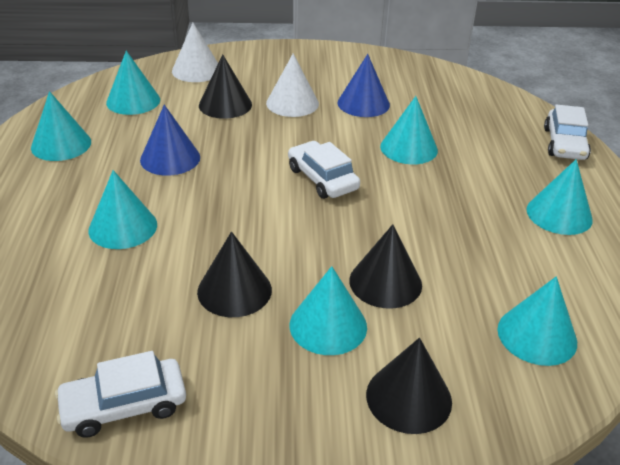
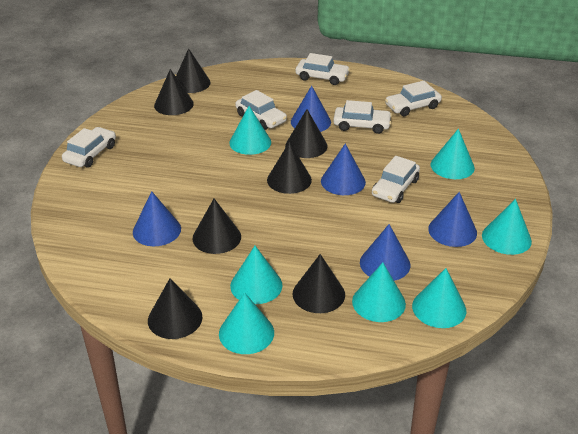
black cone: [197,232,272,317] [199,54,252,119] [349,224,422,309] [366,338,452,434] = 4 -> [148,278,202,339] [154,69,194,115] [176,48,211,93] [192,199,241,254] [267,142,312,194] [285,109,327,158] [293,254,345,313] = 7
blue cone: [140,105,200,176] [337,54,390,117] = 2 -> [133,191,181,246] [291,86,331,132] [321,144,366,195] [360,224,410,281] [428,192,477,247] = 5
white car: [55,351,186,438] [288,141,360,199] [544,104,591,160] = 3 -> [62,127,116,167] [235,90,287,130] [296,53,350,85] [333,100,392,134] [372,156,420,203] [385,81,442,116] = 6
white cone: [172,23,218,82] [266,53,319,117] = 2 -> none = 0

